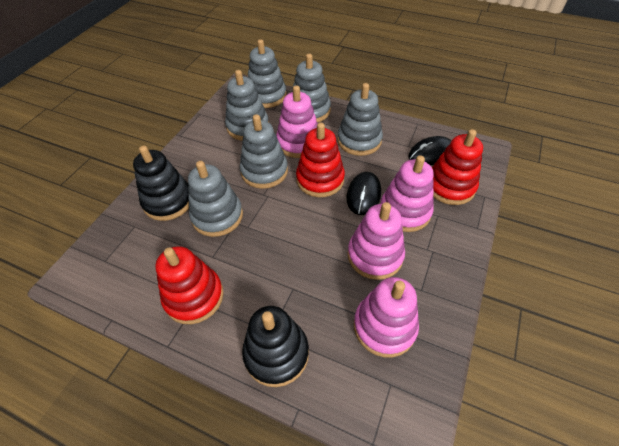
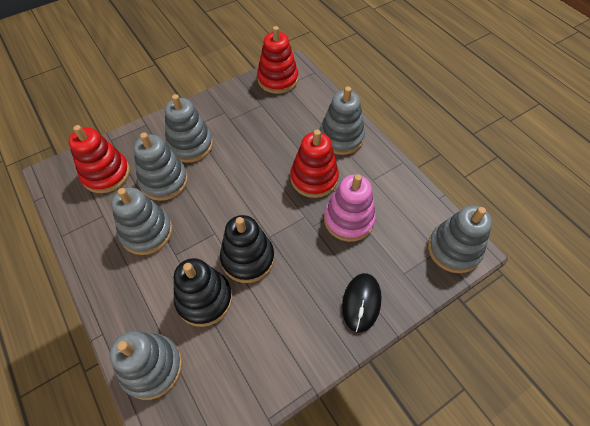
black mouse: [347,172,381,215] [409,136,452,165] = 2 -> [342,273,382,333] = 1
pink stacking toy: [276,85,318,158] [348,202,405,280] [354,277,419,357] [381,155,434,232] = 4 -> [324,174,376,242] = 1

